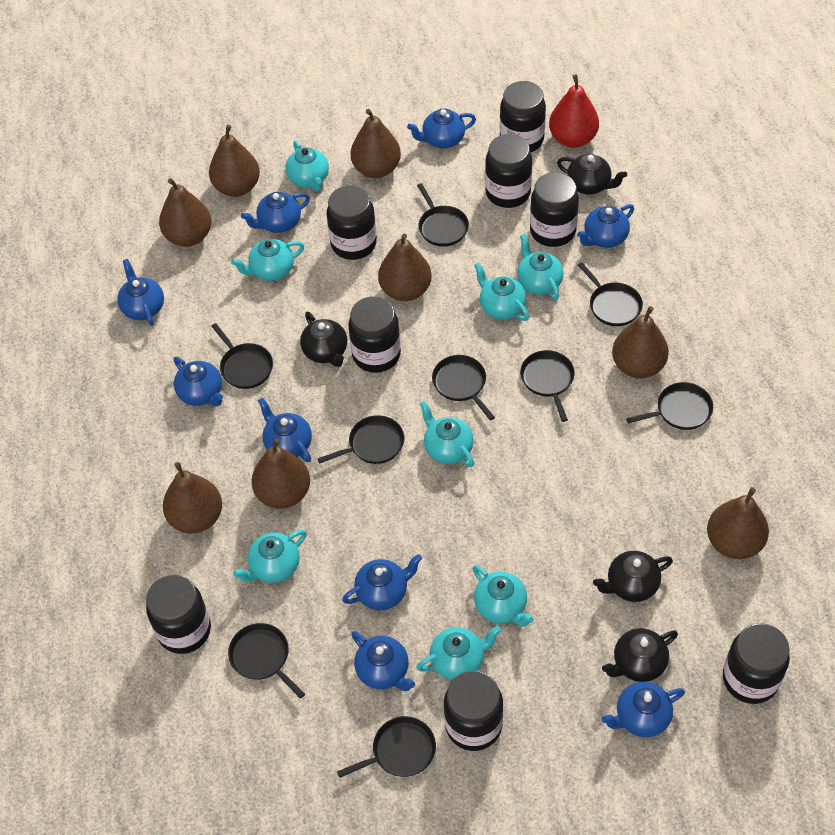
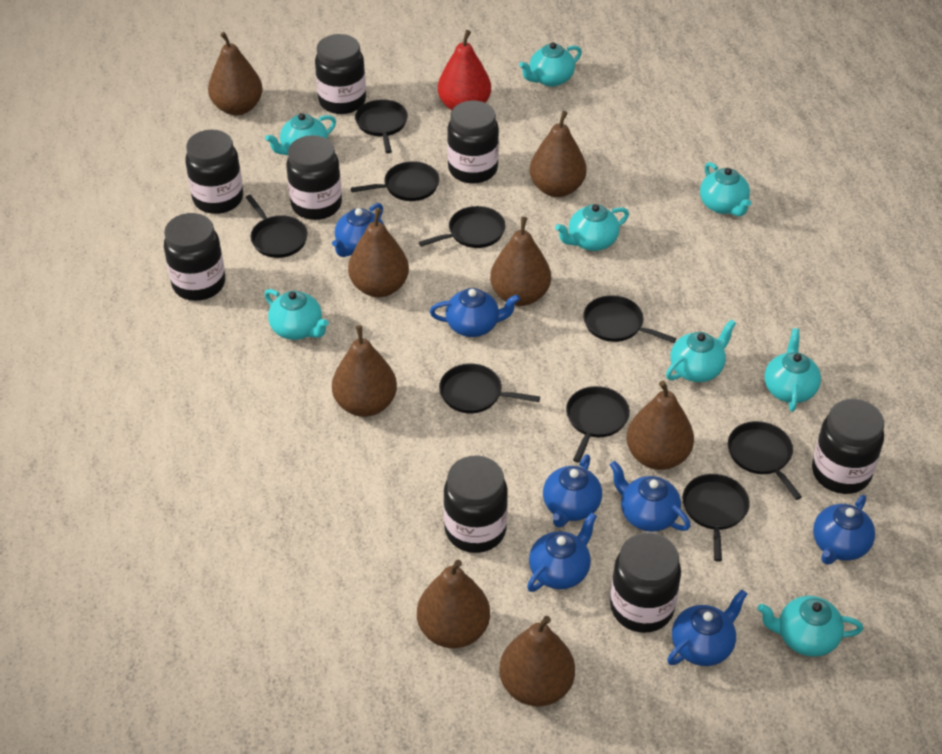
black teapot: [300,312,347,367] [557,154,627,195] [593,551,673,602] [602,628,678,682] = 4 -> none = 0
blue teapot: [117,259,164,326] [174,357,223,406] [241,192,310,233] [258,397,312,462] [342,554,422,610] [351,631,415,691] [407,108,476,148] [577,204,634,248] [602,682,685,737] = 9 -> [332,203,384,257] [430,288,520,337] [527,512,597,592] [543,454,602,528] [610,461,691,532] [667,590,747,666] [813,495,875,565] = 7

